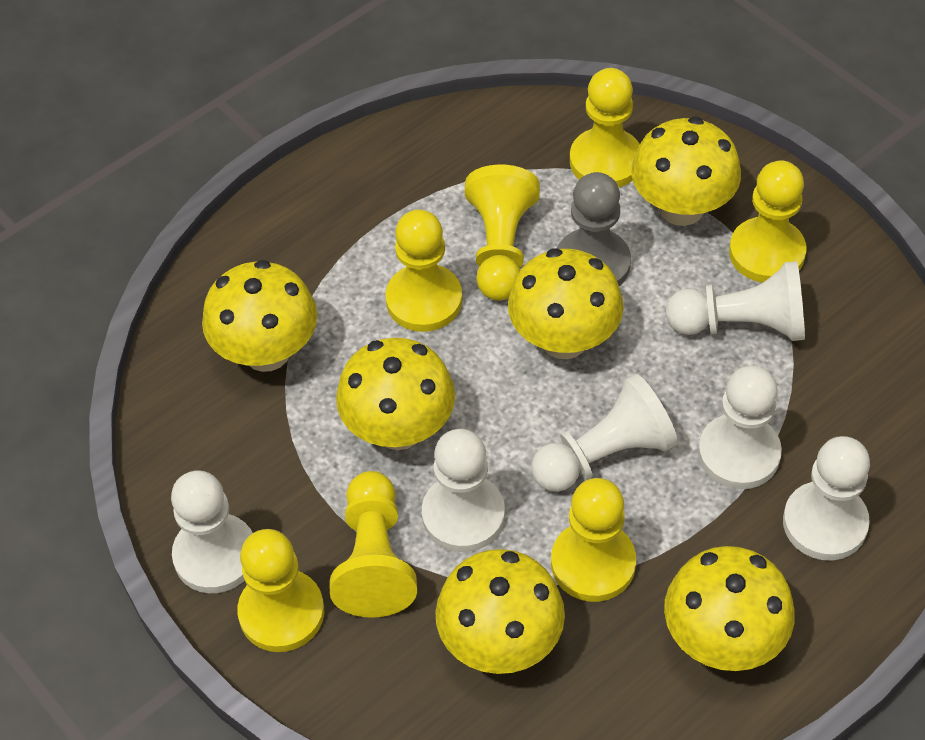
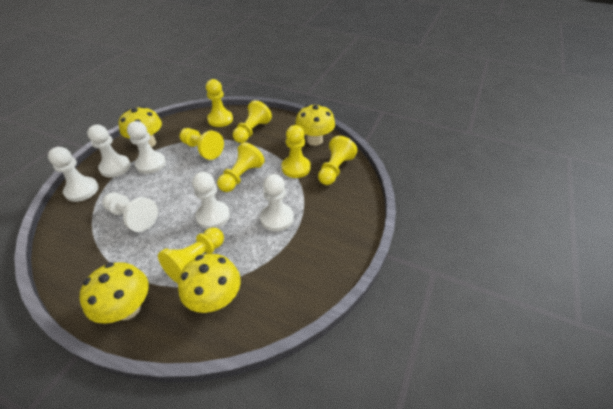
grey pawn: [557,172,631,286] = 1 -> none = 0
yellow mushroom: [202,260,317,372] [336,338,455,450] [435,549,565,674] [508,248,623,359] [631,117,741,226] [664,546,795,671] = 6 -> [79,262,149,324] [118,106,162,147] [178,254,241,313] [295,104,335,146] = 4

